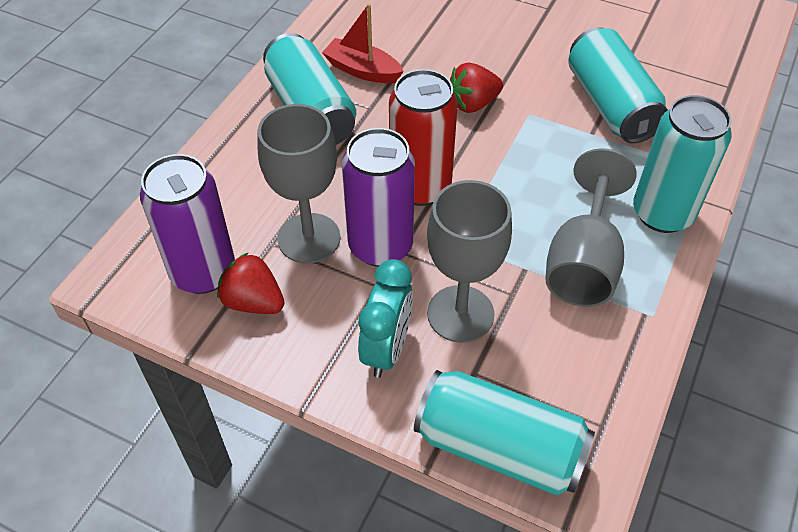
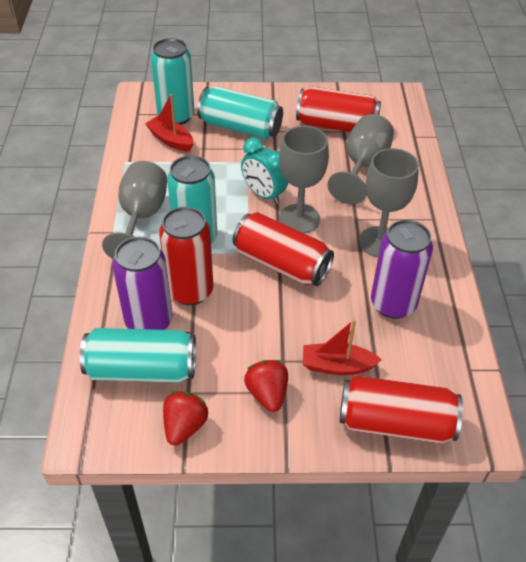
grey goblet: [257,104,340,264] [427,180,512,343] [545,148,637,307] = 3 -> [102,161,167,259] [279,126,329,233] [327,114,394,205] [359,148,419,257] = 4
red boat: [322,3,404,83] = 1 -> [145,94,193,152] [303,319,382,375] = 2
red can: [389,69,458,206] = 1 -> [159,207,213,305] [233,212,334,286] [296,87,381,132] [339,375,463,444] = 4

